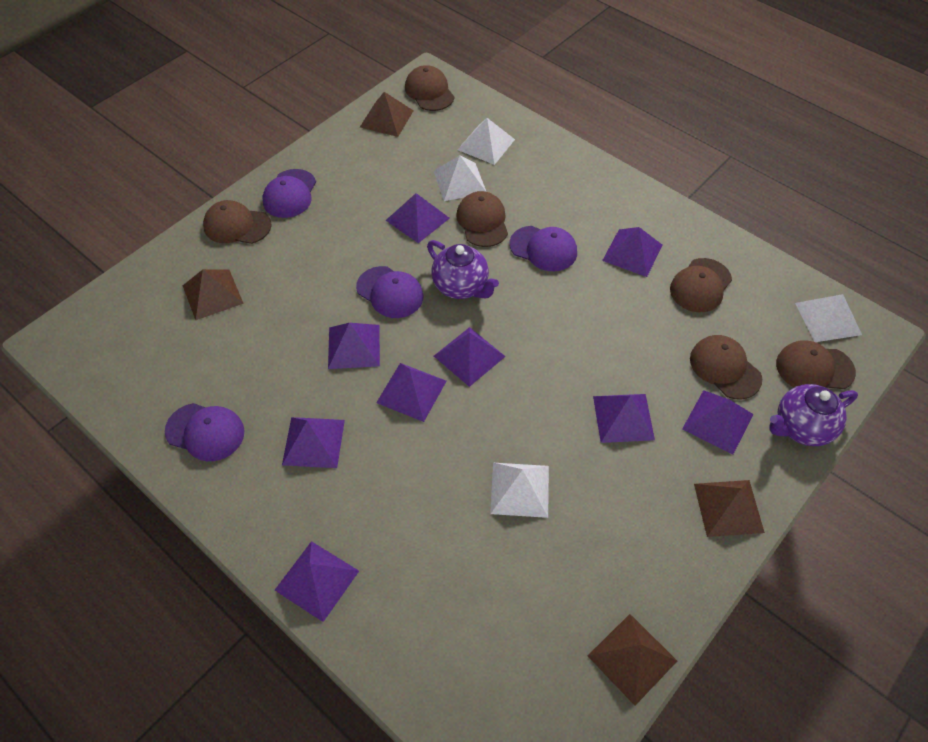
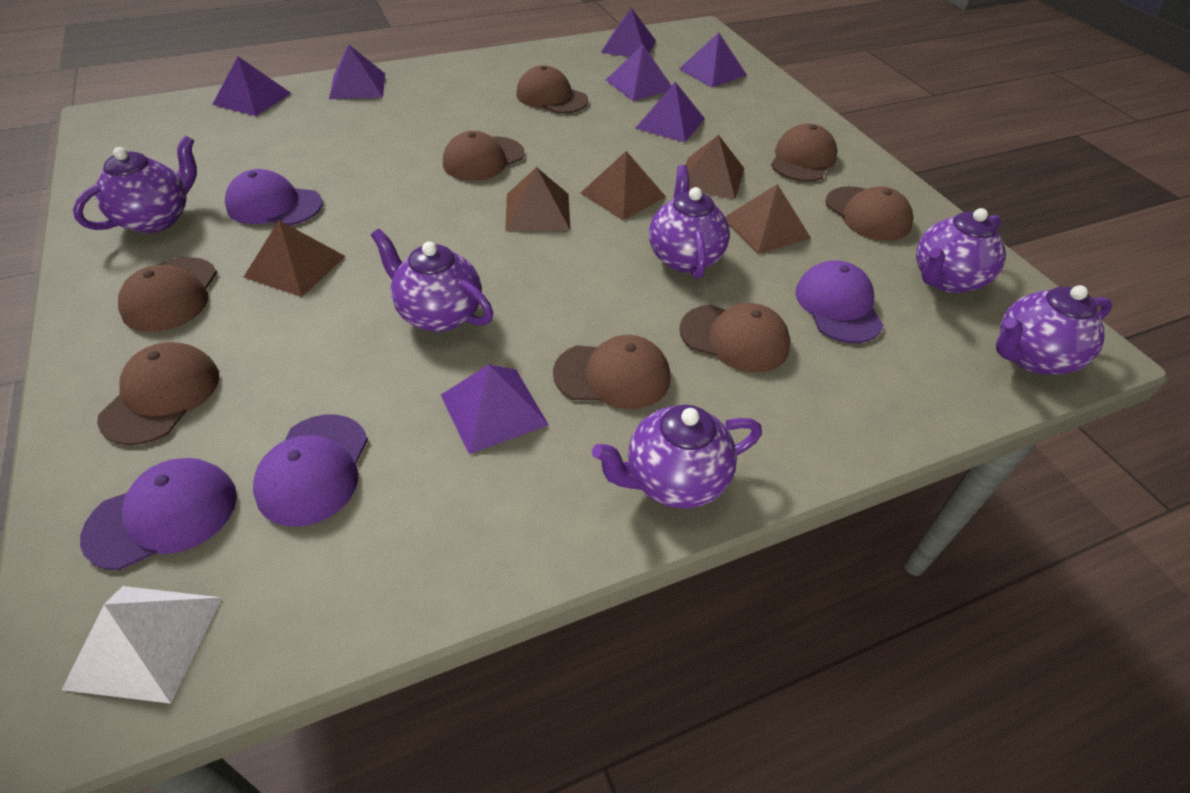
brown cap: [203,200,272,244] [405,65,454,111] [456,191,508,247] [670,258,732,312] [690,335,762,400] [776,340,856,389] = 6 -> [97,342,219,445] [118,257,217,332] [443,131,524,181] [516,65,588,114] [553,335,670,409] [679,303,791,372] [771,124,837,182] [825,186,913,241] = 8
brown pyramid: [183,269,244,320] [360,92,414,137] [588,614,677,705] [694,480,765,537] = 4 -> [244,220,346,297] [505,167,570,231] [581,151,666,220] [685,135,745,199] [725,184,811,254] = 5
purple pyramid: [275,541,359,622] [282,417,345,468] [328,323,380,369] [376,363,446,422] [386,193,450,243] [434,327,506,387] [593,394,655,443] [602,227,663,277] [682,390,753,454] = 9 -> [212,57,291,116] [329,45,385,99] [441,364,549,454] [601,8,656,57] [606,45,672,101] [635,82,705,142] [679,33,747,88] = 7
purple teapot: [427,240,499,299] [769,384,858,446] = 2 -> [73,135,197,233] [371,229,493,332] [592,405,762,509] [649,165,730,279] [916,208,1006,293] [996,285,1112,374] = 6
white pyramid: [434,155,486,201] [458,118,515,165] [490,463,549,518] [795,294,862,342] = 4 -> [62,586,222,704] = 1

